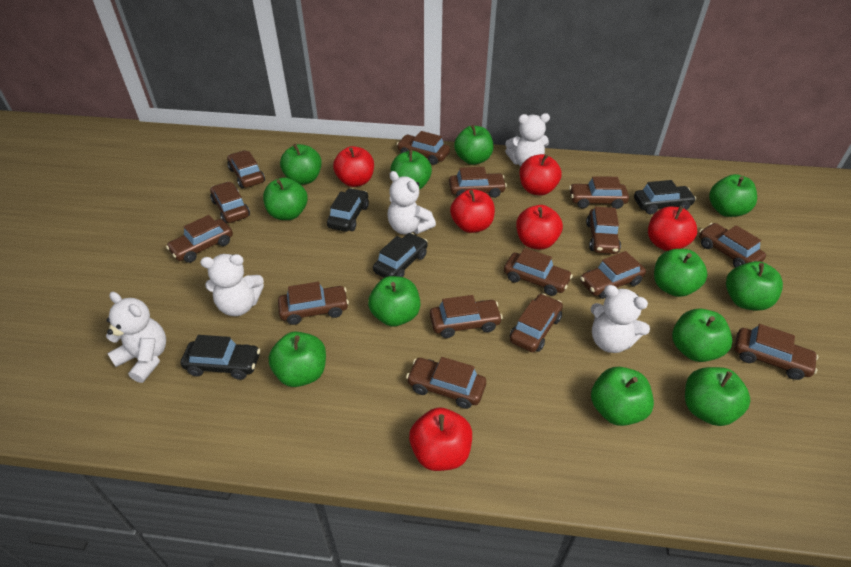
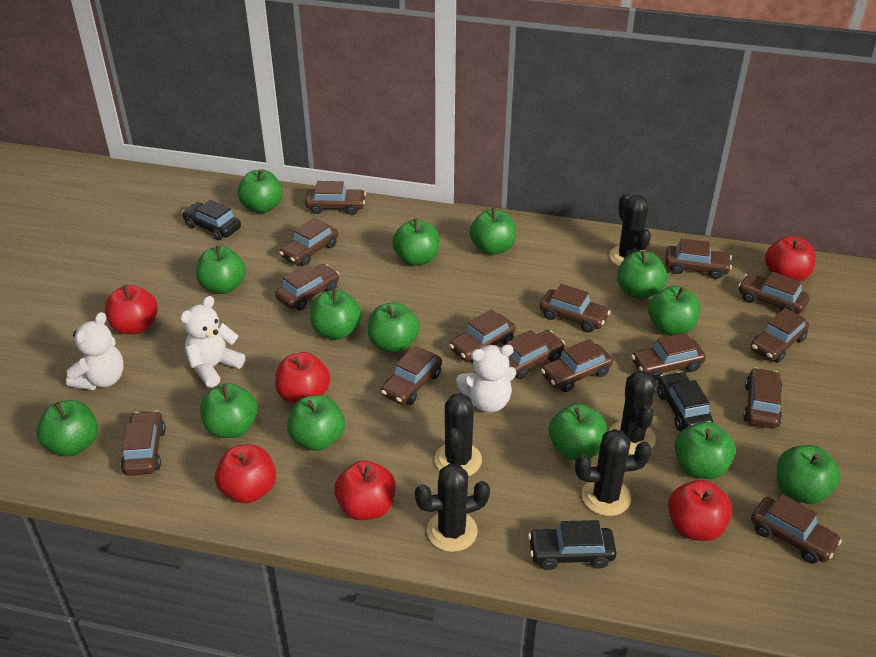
black cactus: none = 0 -> [415,464,490,552] [434,393,482,476] [575,429,652,516] [609,194,651,266] [609,371,656,455] = 5
black car: [180,335,260,380] [327,188,369,232] [373,233,428,278] [634,180,696,214] = 4 -> [182,200,241,240] [528,520,617,570] [657,371,713,431] = 3
green apple: [263,177,308,220] [269,331,326,387] [280,144,322,185] [368,276,420,327] [390,149,432,190] [454,125,493,165] [591,367,654,426] [654,249,708,297] [672,309,732,362] [685,367,750,426] [709,174,757,217] [726,261,783,311] = 12 -> [37,400,98,456] [196,246,246,294] [200,383,258,438] [238,169,283,213] [287,395,345,451] [310,290,362,340] [368,302,420,353] [392,219,440,266] [470,208,516,255] [549,404,607,460] [617,251,667,299] [648,286,700,335] [675,422,735,479] [777,445,840,504] = 14
white teddy bear: [106,292,166,383] [200,254,264,316] [387,171,436,235] [505,113,550,166] [590,285,650,353] = 5 -> [66,312,124,390] [180,296,245,388] [456,345,516,413] = 3

